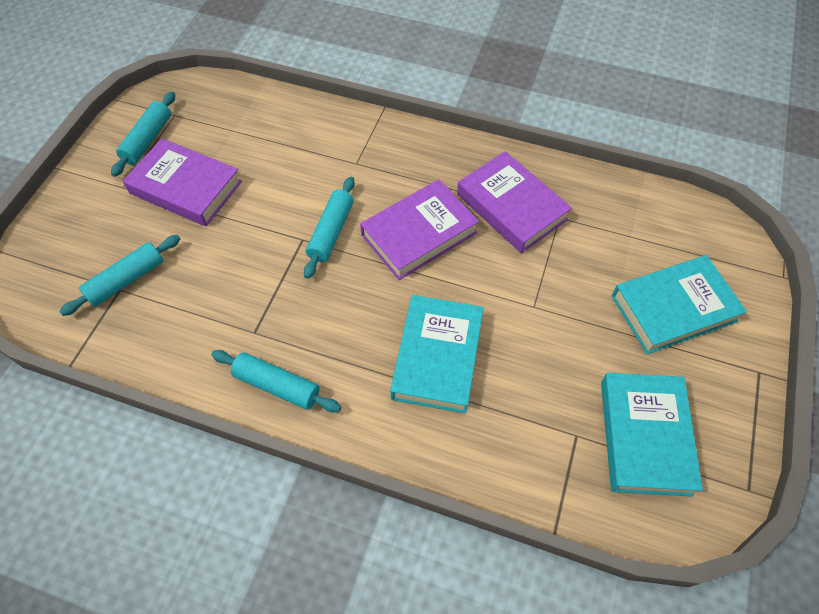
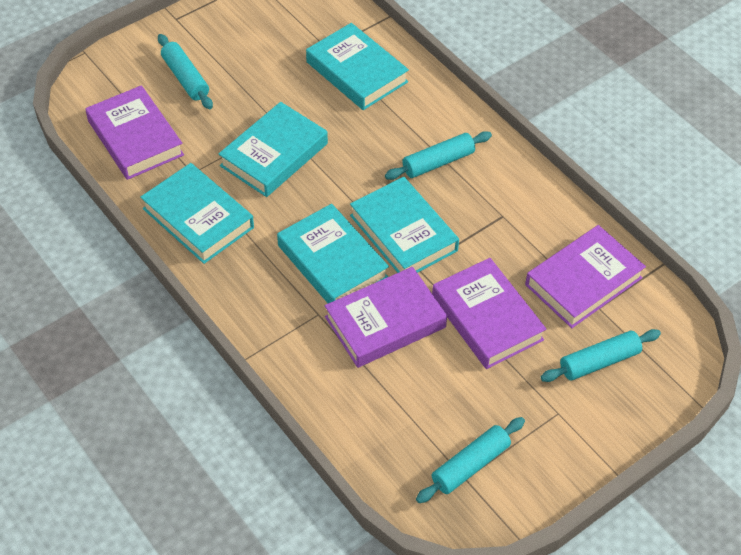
purple book: [123,138,242,226] [360,179,479,280] [457,151,572,253] = 3 -> [85,85,184,180] [325,267,447,368] [432,258,547,369] [525,225,646,328] = 4
turquoise book: [390,295,484,414] [601,373,703,497] [611,255,747,354] = 3 -> [140,163,254,264] [218,102,328,197] [277,204,389,303] [306,23,409,110] [350,177,459,273] = 5

